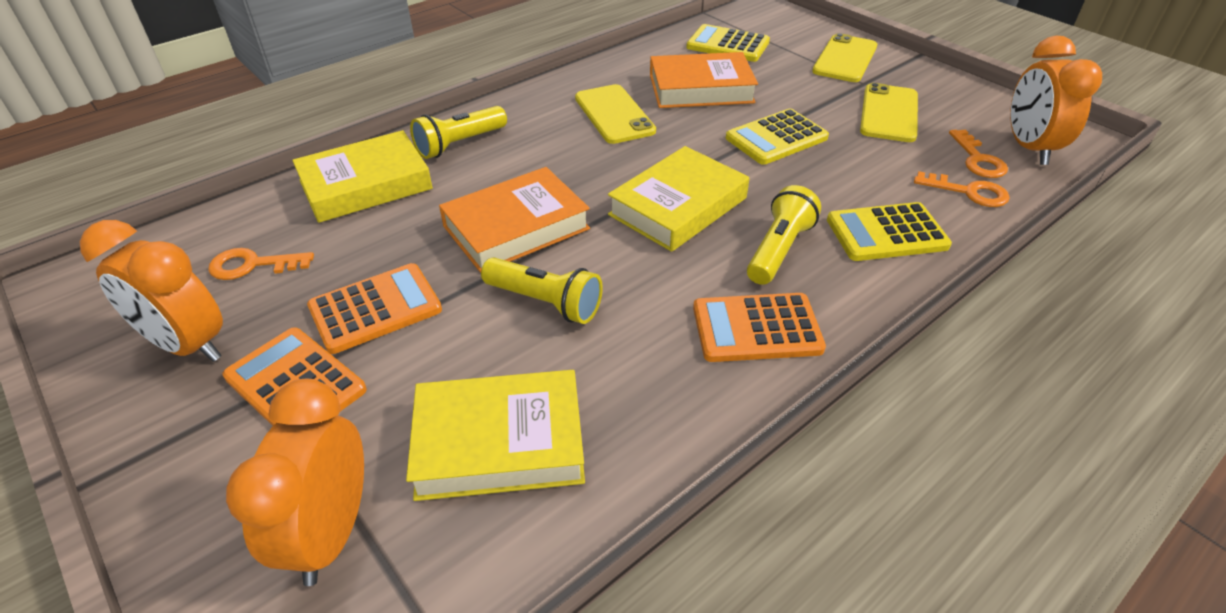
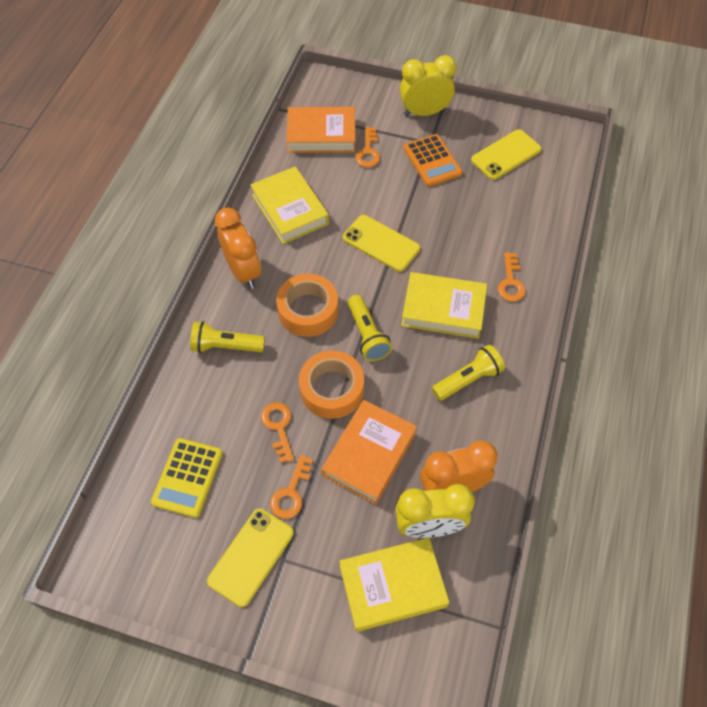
orange calculator: [222,327,367,426] [307,263,442,354] [693,293,826,362] = 3 -> [404,134,462,187] = 1
orange clock: [80,220,223,362] [226,379,364,586] [1010,36,1102,165] = 3 -> [215,208,261,289] [420,441,498,492] = 2
orange key: [208,248,314,280] [914,171,1010,207] [949,130,1008,178] = 3 -> [261,402,294,463] [270,454,313,519] [356,127,380,167] [498,252,526,302] = 4
orange tape: none = 0 -> [276,274,338,337] [299,351,364,419] = 2
yellow calculator: [686,24,770,62] [726,109,829,165] [827,202,952,261] = 3 -> [151,438,223,518] = 1
yellow clock: none = 0 -> [395,484,475,538] [400,55,456,116] = 2

